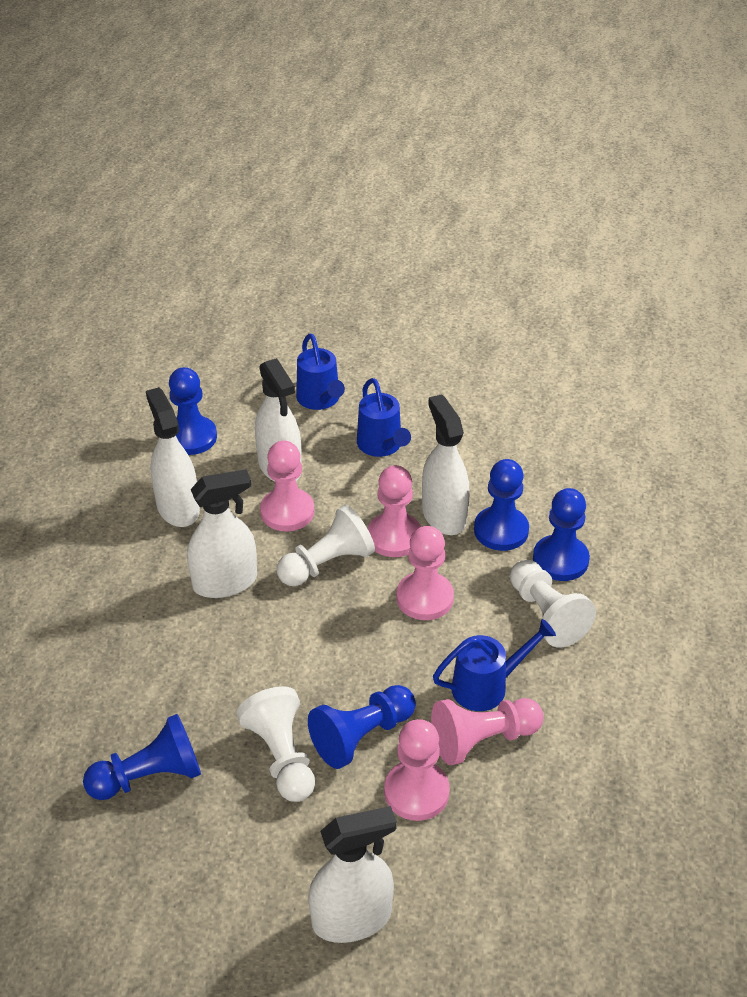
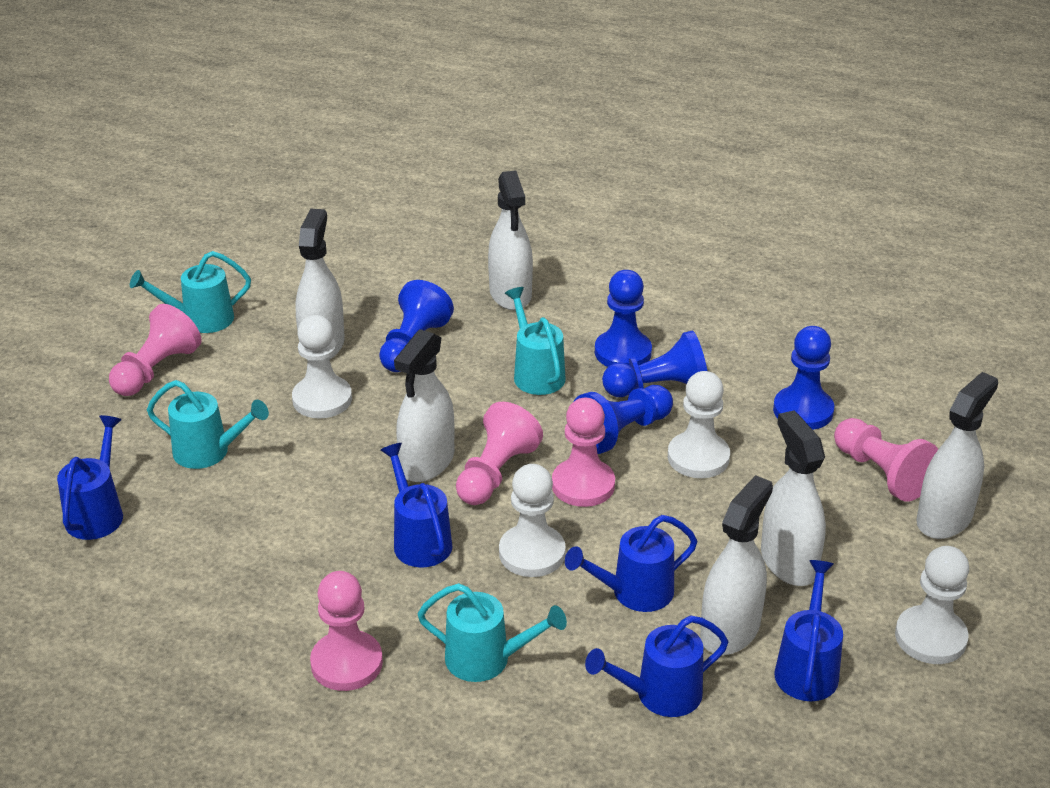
blue watering can: [296,334,345,410] [357,378,411,457] [433,619,556,711] = 3 -> [57,415,123,540] [381,443,452,568] [565,515,698,612] [585,615,729,717] [775,560,843,701] = 5
turquoise watering can: none = 0 -> [130,251,251,333] [147,380,269,469] [418,583,567,682] [505,287,566,395] = 4
white pawn: [237,686,315,802] [277,505,375,586] [510,560,596,647] = 3 -> [292,315,352,418] [499,464,566,577] [668,371,730,478] [895,546,969,664] = 4
white spray bottle: [146,387,200,527] [187,469,257,598] [255,358,302,482] [308,806,397,943] [422,394,469,535] = 5 -> [296,209,345,359] [394,329,455,482] [488,170,533,310] [700,475,773,655] [761,410,826,586] [916,372,998,539] = 6

